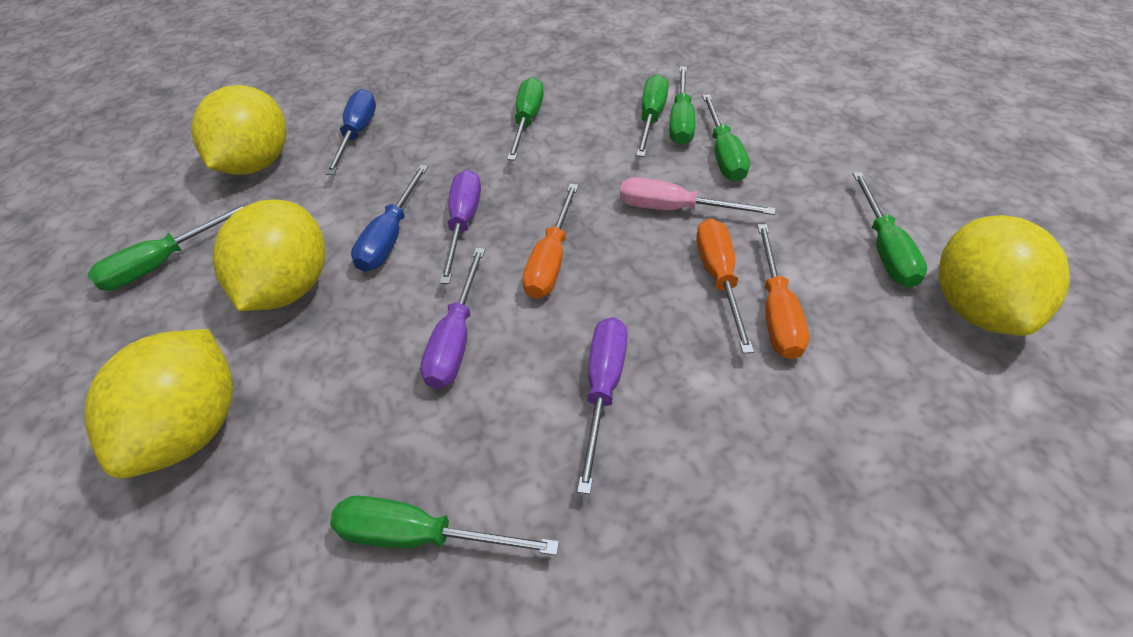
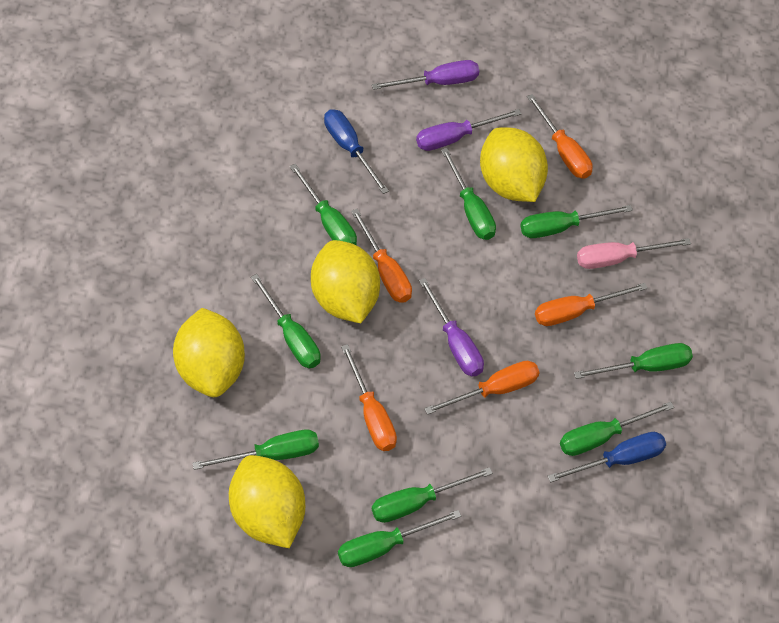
green screwdriver: [88,202,249,290] [330,496,559,556] [507,77,544,160] [636,74,669,157] [669,66,695,145] [702,94,750,182] [853,172,927,288] = 7 -> [192,430,319,470] [251,274,321,368] [290,164,357,245] [338,510,461,567] [372,467,493,523] [441,148,496,240] [520,205,633,238] [560,402,674,456] [574,343,693,379] = 9
orange screwdriver: [522,184,579,299] [696,218,754,354] [757,224,809,359] = 3 -> [341,344,397,451] [351,209,412,303] [424,361,540,415] [527,94,593,179] [535,283,648,326] = 5

